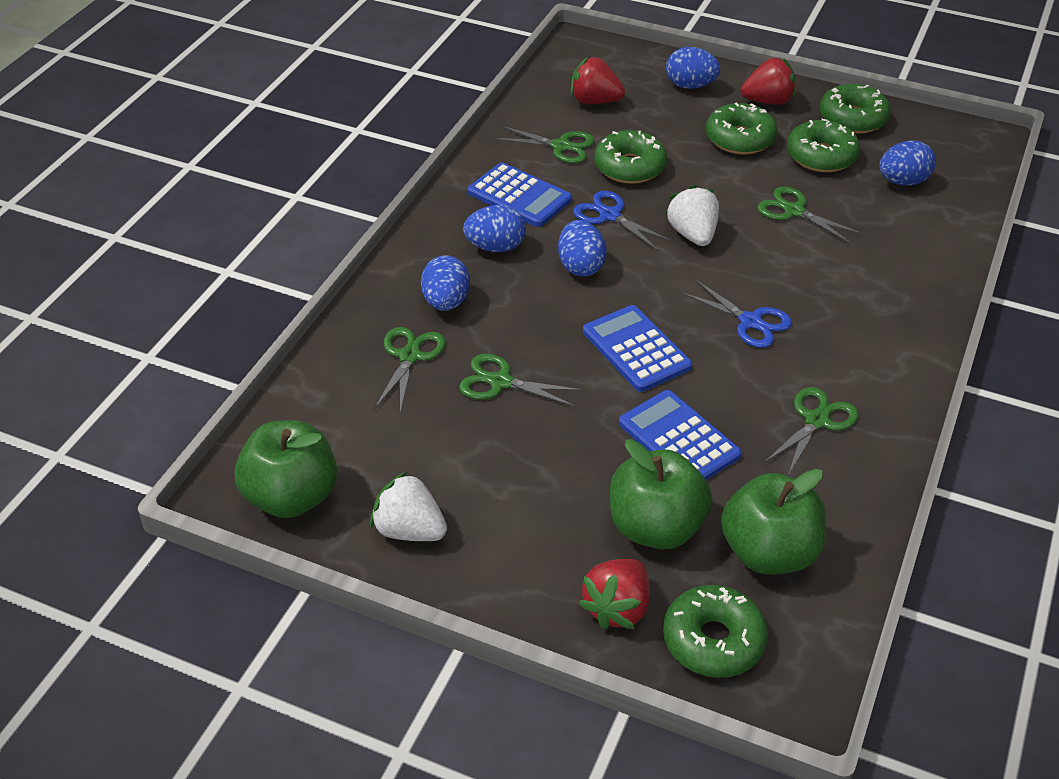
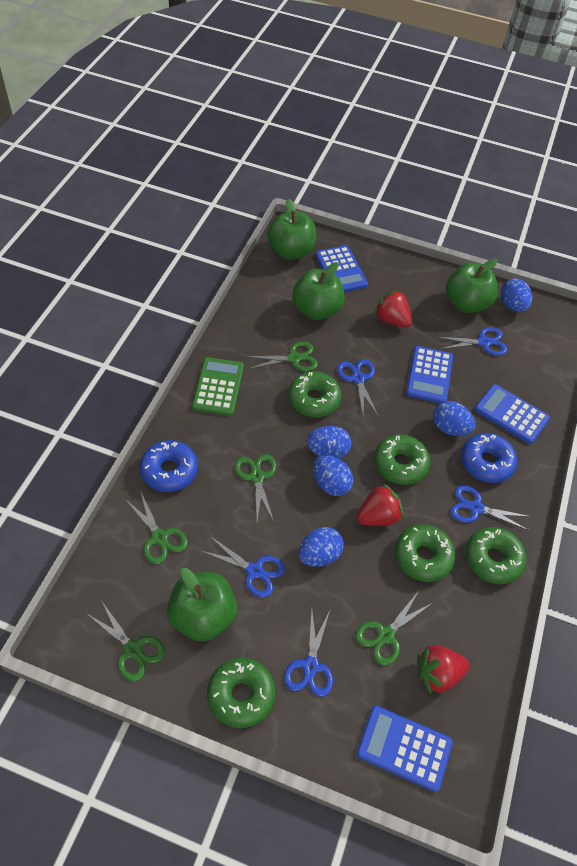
blue calculator: [468,162,572,227] [583,305,692,392] [619,390,742,480] = 3 -> [315,245,368,292] [356,706,453,792] [406,346,453,403] [475,384,550,444] = 4
blue donut: none = 0 -> [140,440,198,492] [461,433,517,483] = 2
blue scissors: [573,191,672,251] [681,279,792,348] = 2 -> [202,536,285,597] [284,609,333,697] [337,359,379,417] [437,327,507,356] [450,485,531,531] = 5
green apple: [235,420,337,518] [610,439,712,550] [721,469,826,575] = 3 -> [167,568,237,642] [267,199,316,259] [292,262,345,320] [446,259,498,313] = 4
green calculator: none = 0 -> [192,357,244,416] = 1
white strawberry: [370,471,447,541] [666,185,719,246] = 2 -> none = 0

